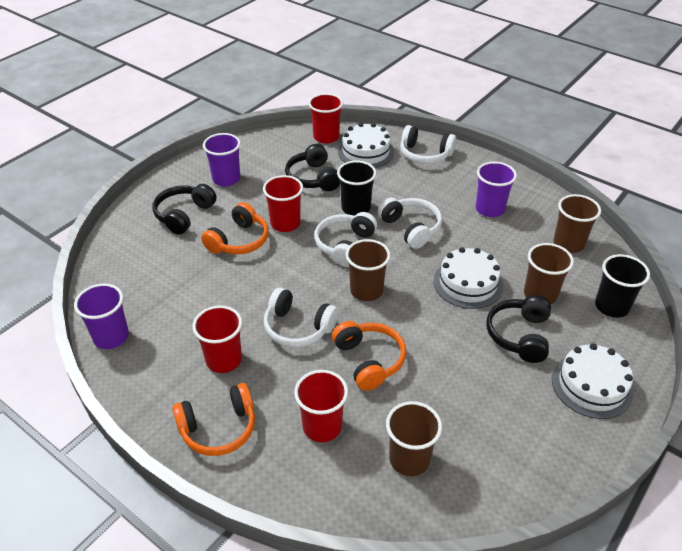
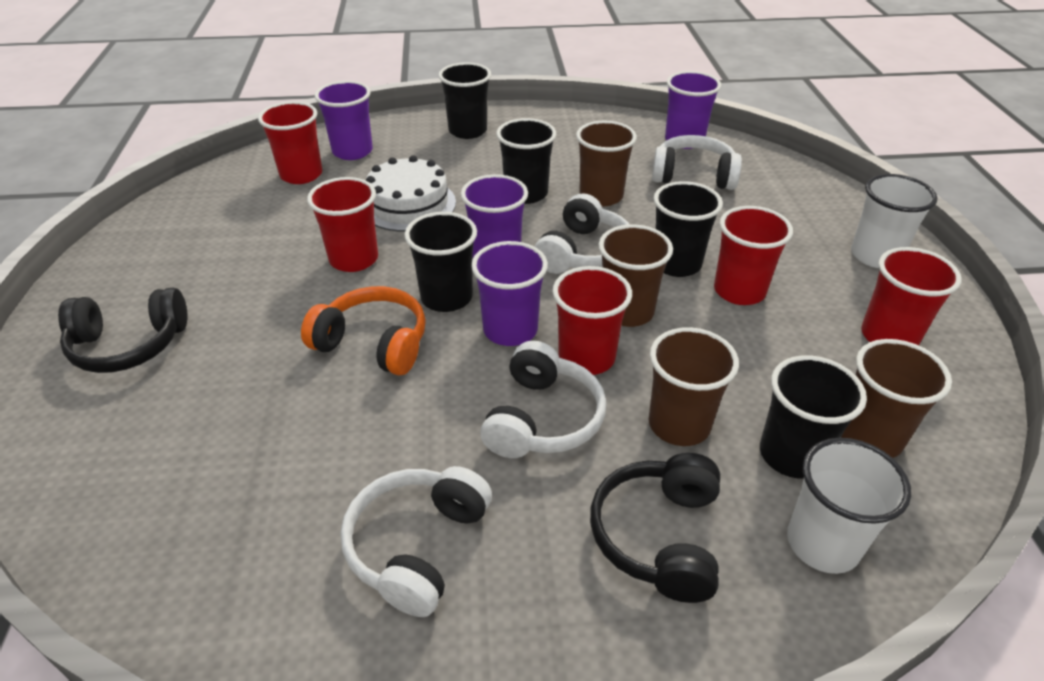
black cup: [337,161,376,216] [595,254,650,318] = 2 -> [404,212,477,312] [438,62,491,139] [496,118,556,204] [654,181,723,277] [760,355,867,479] = 5
black headphones: [153,184,216,235] [285,144,340,191] [486,295,551,363] = 3 -> [58,288,188,373] [590,453,720,603] = 2
orange headphones: [172,383,255,456] [201,202,269,254] [332,321,406,391] = 3 -> [301,286,426,376] = 1
purple cup: [74,284,129,349] [203,133,241,187] [476,161,517,217] = 3 -> [315,81,373,160] [461,174,528,258] [471,241,548,346] [665,71,721,149] = 4
red cup: [193,305,242,373] [263,175,303,232] [294,370,348,442] [308,93,343,144] = 4 -> [258,101,322,184] [307,177,378,272] [552,266,632,375] [714,206,793,305] [861,247,962,345] = 5
white cake: [338,123,394,168] [433,247,503,309] [552,343,634,419] = 3 -> [366,155,456,232] = 1
white cup: none = 0 -> [787,438,911,574] [851,174,938,268] = 2

